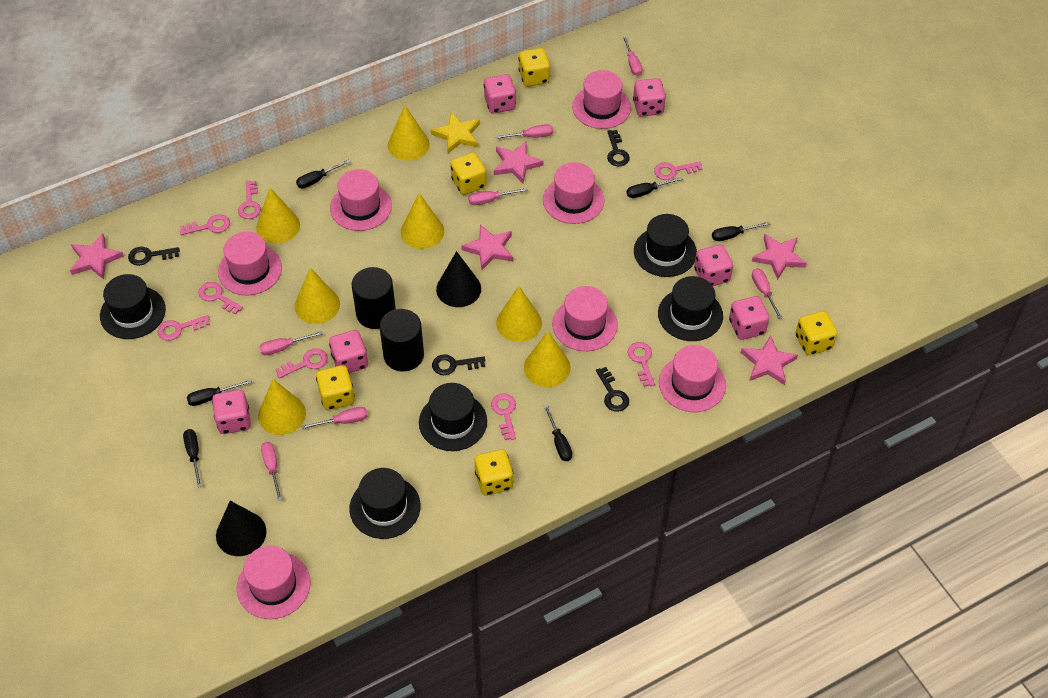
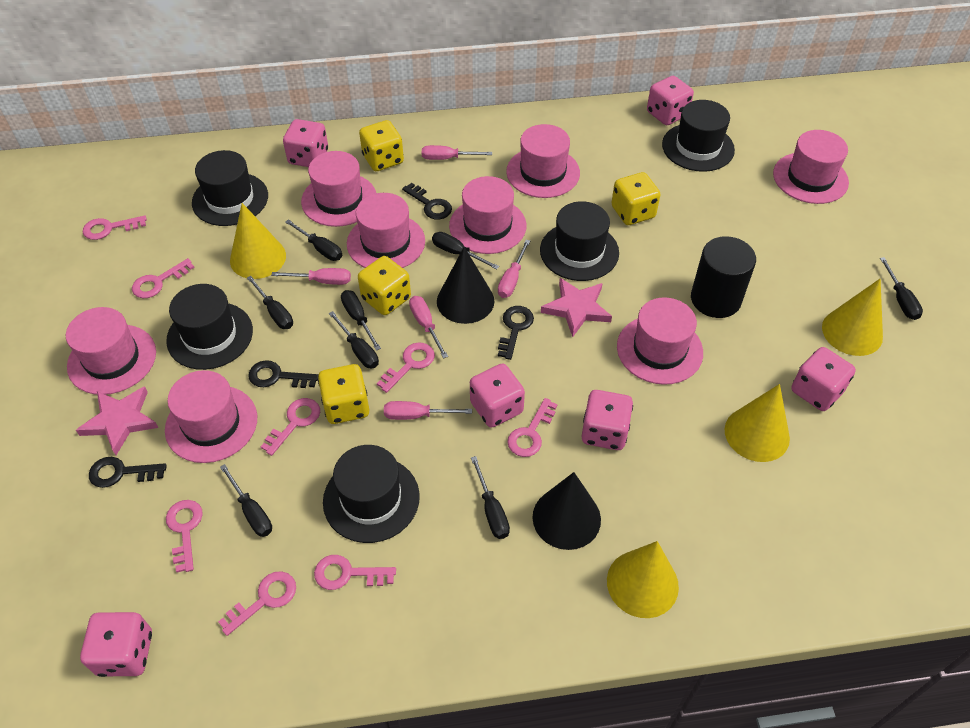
black cylinder: [352,267,396,329] [380,309,424,372] = 2 -> [691,236,756,318] = 1
black screwdriver: [183,429,202,488] [187,379,252,406] [296,159,351,188] [544,405,572,461] [627,177,683,198] [712,222,770,241] = 6 -> [220,464,272,537] [247,276,293,329] [285,219,342,261] [329,311,379,368] [341,290,381,351] [432,232,499,270] [471,456,510,539] [880,257,923,320] = 8
pink hat: [218,232,282,296] [237,546,310,619] [330,169,392,231] [543,162,605,224] [552,286,618,351] [572,70,631,129] [659,345,726,412] = 7 -> [66,307,156,395] [165,370,257,463] [301,151,376,227] [347,193,425,268] [449,176,526,254] [506,124,580,198] [617,297,703,385] [773,130,849,204] = 8
pink screwdriver: [259,331,323,355] [261,442,282,501] [301,407,368,429] [468,188,527,205] [496,124,553,139] [622,35,642,76] [752,268,782,319] = 7 -> [271,268,351,285] [384,401,472,420] [409,296,448,359] [422,145,492,160] [498,240,530,298] = 5
pink star: [70,234,124,279] [461,224,513,270] [494,142,544,183] [741,335,798,385] [752,234,807,280] = 5 -> [76,386,159,455] [541,278,612,337] = 2
yellow cone: [256,188,300,243] [258,379,306,435] [295,268,340,324] [388,105,430,161] [401,193,444,249] [496,286,542,342] [524,331,571,387] = 7 -> [230,203,286,279] [607,541,679,618] [725,384,790,462] [822,279,883,356] = 4
yellow dice: [316,365,355,410] [450,152,487,195] [474,449,513,496] [518,48,550,87] [795,311,838,355] = 5 -> [318,364,369,424] [358,256,411,315] [359,120,404,171] [611,172,660,225] = 4
yellow star: [431,113,480,153] = 1 -> none = 0

